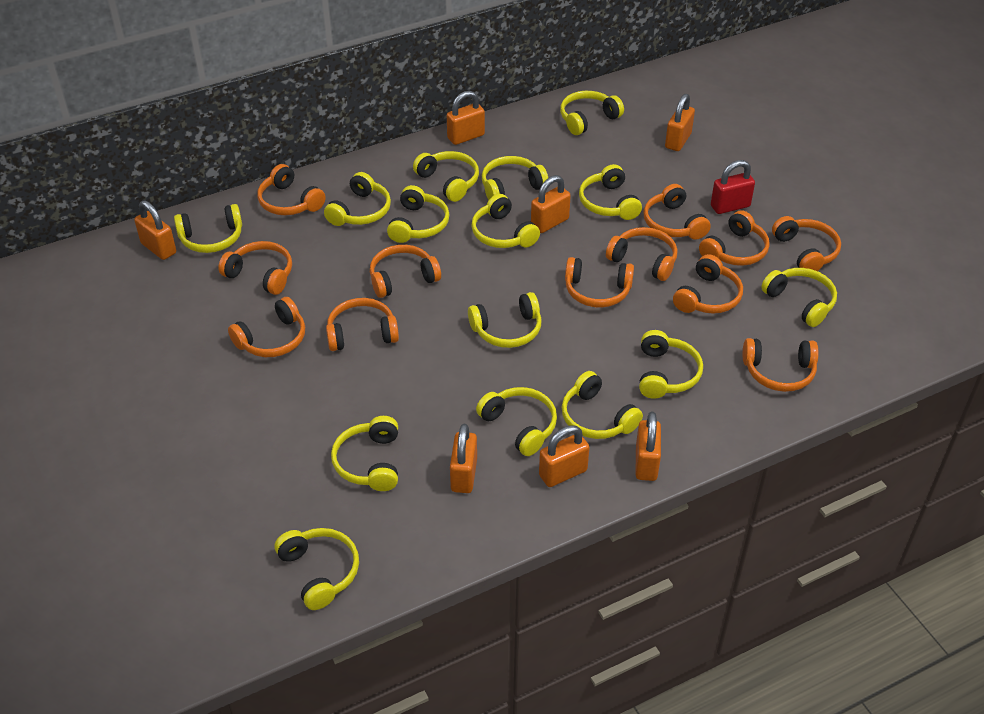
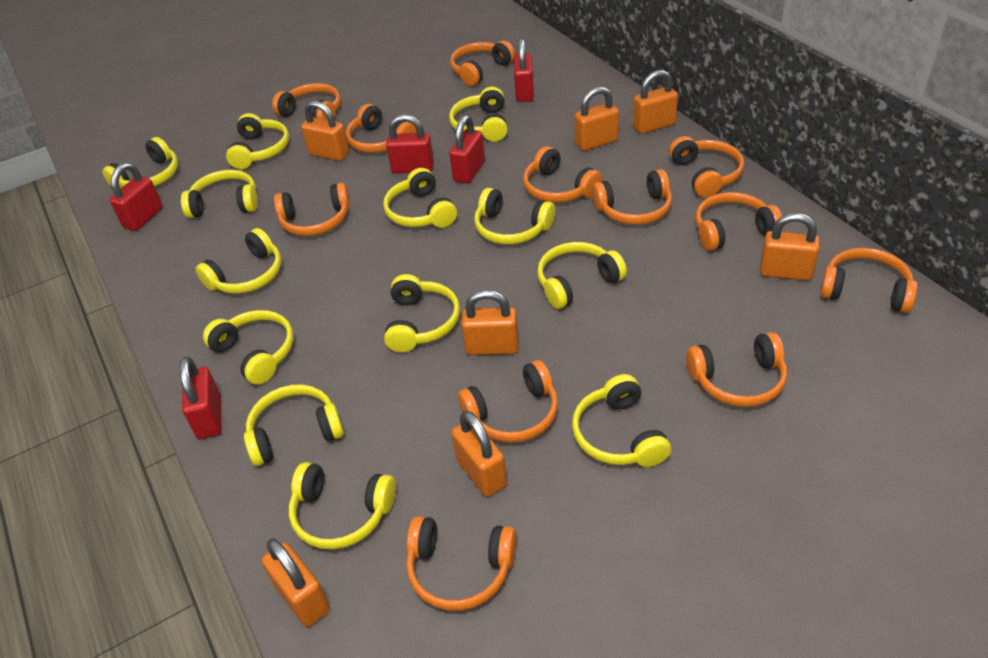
red padlock: [711,160,755,214] = 1 -> [109,163,163,231] [179,357,221,439] [386,114,434,174] [449,115,485,184] [514,38,534,102] = 5
yellow headphones: [174,204,242,253] [275,528,359,610] [324,172,391,226] [331,416,398,491] [387,185,450,243] [413,151,479,202] [468,292,542,348] [471,194,540,248] [476,387,557,456] [482,156,548,200] [560,91,624,135] [562,371,643,439] [579,164,642,220] [639,330,703,399] [761,268,837,327] = 15 -> [102,137,178,189] [181,170,258,218] [196,228,281,293] [203,310,294,385] [226,113,289,169] [244,385,344,466] [289,462,396,549] [383,168,457,228] [384,274,460,353] [449,87,508,142] [474,188,555,244] [537,242,627,309] [572,374,671,467] = 13

